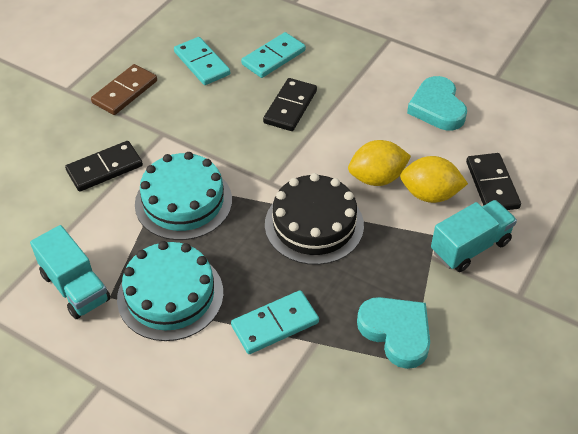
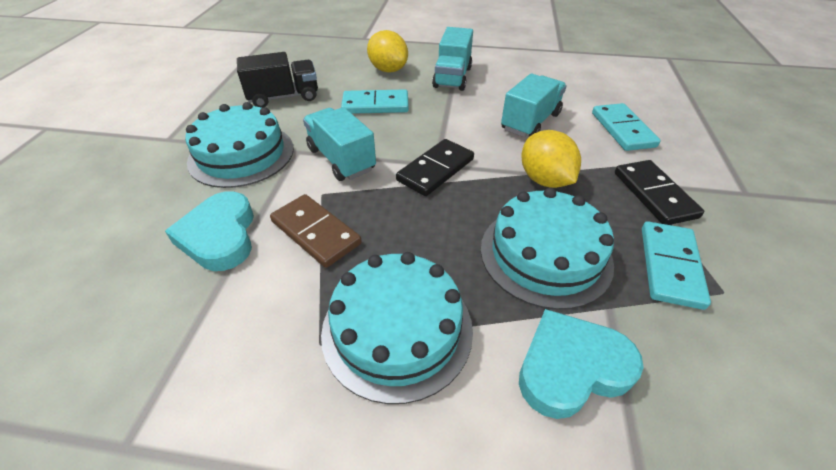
black cake: [265,173,364,265] = 1 -> none = 0
black domino: [65,141,143,192] [263,78,317,131] [466,153,521,210] = 3 -> [396,139,474,196] [615,160,704,225] = 2
black truck: none = 0 -> [237,52,318,108] = 1
turquoise cake: [117,241,224,341] [135,152,232,240] = 2 -> [185,102,294,188] [321,252,473,404] [481,188,614,310] = 3
turquoise truck: [30,225,111,319] [431,200,517,272] = 2 -> [303,107,376,181] [432,27,473,91] [501,74,567,137] = 3

